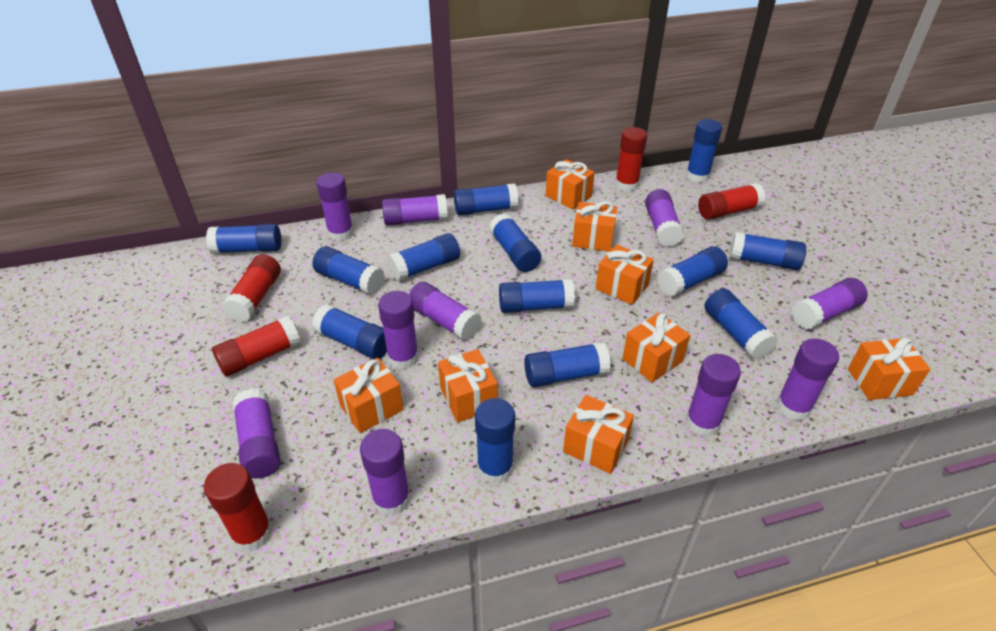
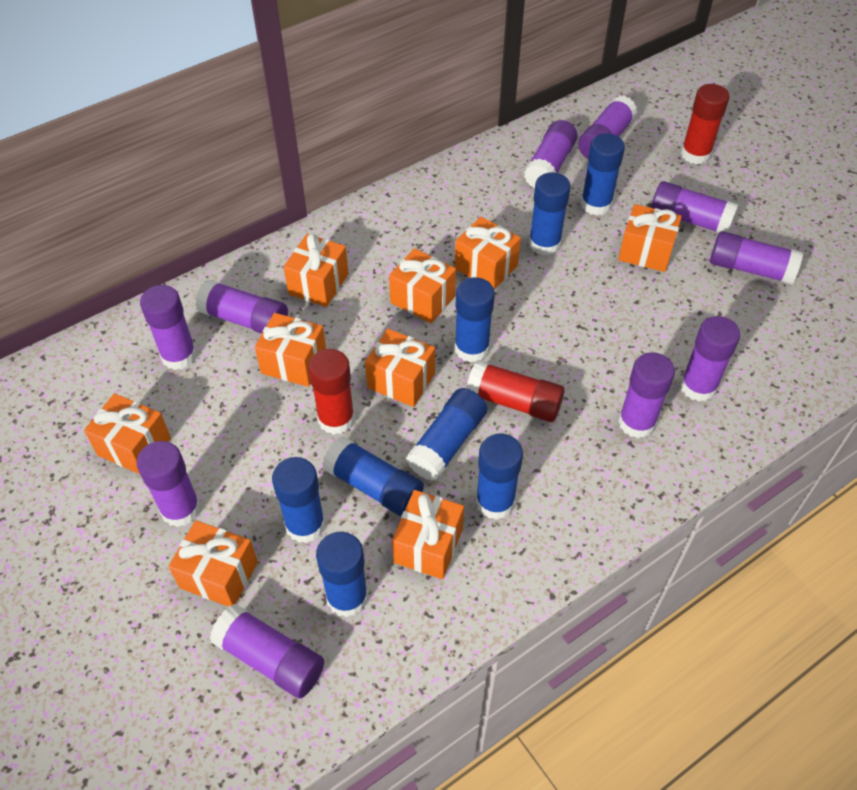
blue glue stick: [206,224,281,254] [312,246,385,295] [312,304,387,359] [387,233,460,281] [454,183,519,216] [475,398,515,484] [489,213,541,272] [499,279,575,313] [524,342,611,387] [657,246,728,297] [686,119,722,183] [705,288,778,359] [729,232,806,270] = 13 -> [272,457,325,543] [316,532,368,617] [322,436,424,516] [406,388,487,481] [455,277,495,362] [476,433,523,520] [529,172,571,256] [581,133,625,216] = 8
orange gift: [333,358,404,433] [438,349,497,422] [546,159,595,210] [563,395,634,474] [572,201,617,252] [596,244,654,305] [622,313,690,383] [848,338,931,400] = 8 -> [84,393,171,474] [168,520,258,607] [255,313,326,387] [284,233,348,307] [365,329,435,407] [389,248,456,323] [392,490,464,579] [455,217,521,290] [618,204,682,272] = 9
red glue stick: [204,463,272,552] [212,316,300,376] [222,254,281,322] [615,127,647,191] [698,183,766,220] = 5 -> [308,349,355,435] [466,360,565,422] [681,84,730,165] = 3

